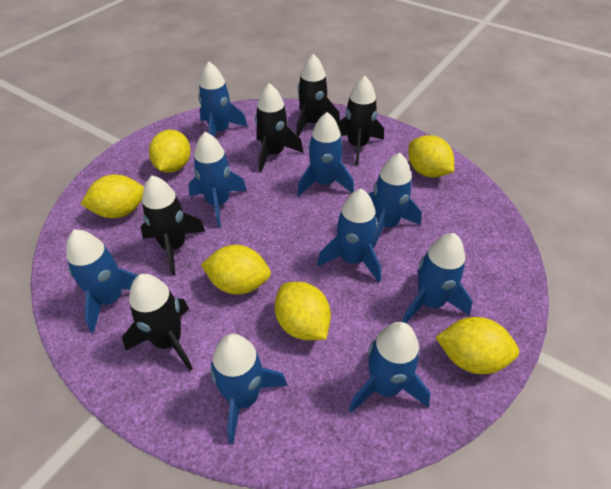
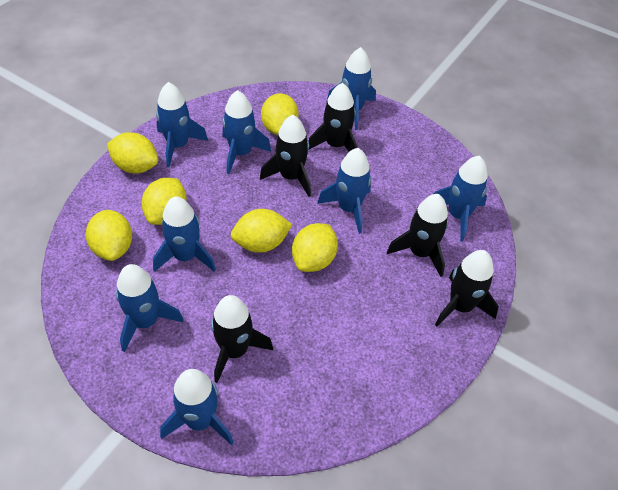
blue rocket: [66,229,138,333] [188,132,247,227] [198,62,248,137] [211,334,288,444] [297,112,354,196] [317,189,381,282] [349,322,431,412] [369,153,422,248] [402,233,473,323] = 9 -> [116,264,184,352] [153,196,216,272] [156,82,208,167] [160,369,234,445] [222,90,271,174] [317,148,371,234] [326,47,376,130] [434,156,488,242] = 8

